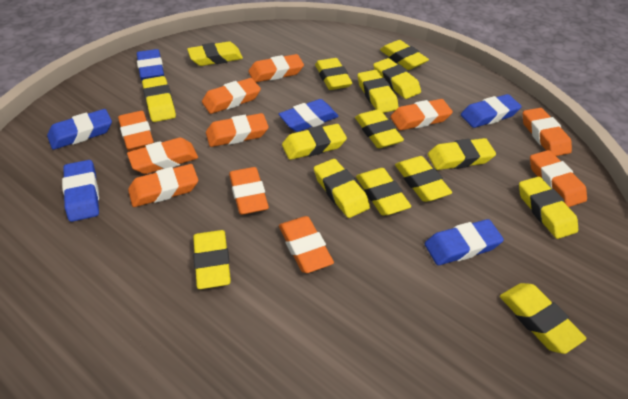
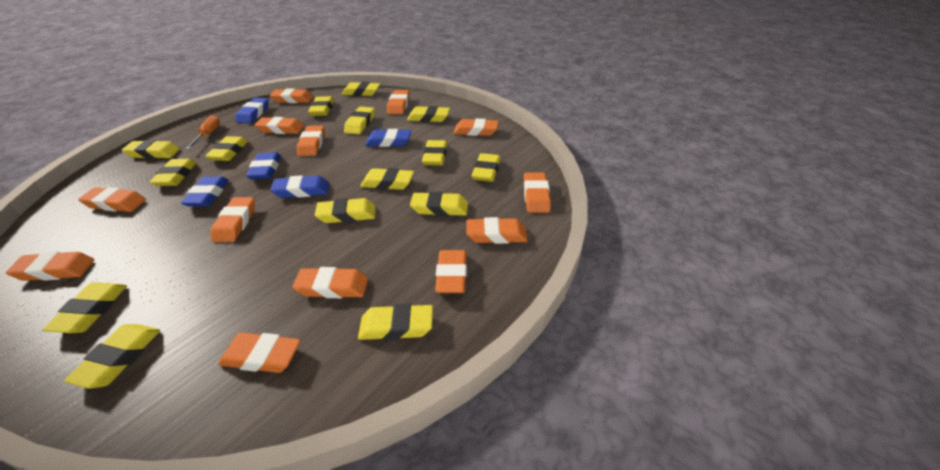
blue eraser: [47,109,112,150] [62,160,99,222] [137,49,164,80] [279,99,339,132] [425,219,504,265] [461,94,522,128] = 6 -> [181,176,229,206] [235,98,269,124] [246,152,281,180] [270,175,329,198] [365,129,411,147] = 5
orange eraser: [118,111,154,151] [127,138,198,174] [128,164,198,207] [202,78,261,114] [206,113,269,147] [229,167,269,215] [248,54,304,82] [279,216,334,273] [390,99,453,131] [523,108,572,156] [530,150,587,207] = 11 -> [6,251,94,281] [78,187,146,212] [211,197,255,242] [218,332,301,373] [255,117,304,134] [270,89,314,103] [292,267,368,298] [297,126,325,156] [387,90,409,114] [435,250,467,293] [454,119,499,136] [467,217,528,244] [524,172,551,213] = 13
orange screwdriver: none = 0 -> [185,115,220,149] = 1

